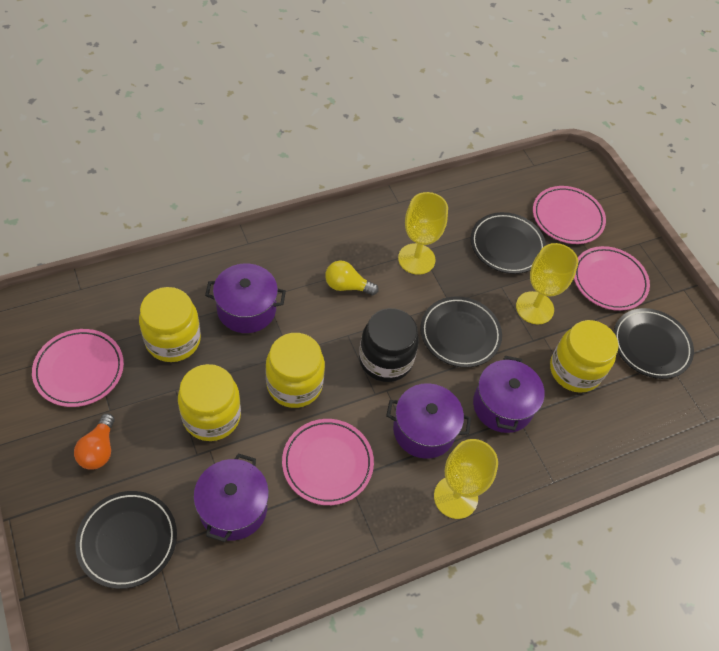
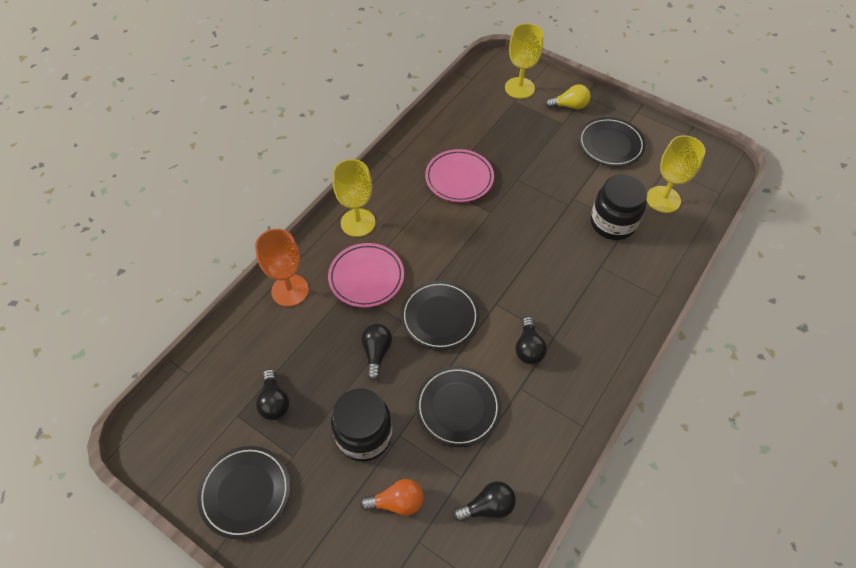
black jar: [359,308,419,382] = 1 -> [331,389,392,462] [590,175,647,240] = 2
black light bulb: none = 0 -> [256,369,289,420] [361,324,392,381] [453,481,516,522] [515,317,547,364] = 4
orange goblet: none = 0 -> [255,229,309,307] = 1
pink plate: [32,329,124,407] [282,419,374,505] [533,186,606,244] [574,246,650,311] = 4 -> [328,243,404,308] [425,149,494,202] = 2
purple pot: [193,453,269,542] [205,263,286,333] [386,383,471,459] [473,356,545,433] = 4 -> none = 0
yellow jar: [139,287,201,362] [178,364,241,441] [266,333,325,408] [550,320,618,393] = 4 -> none = 0

